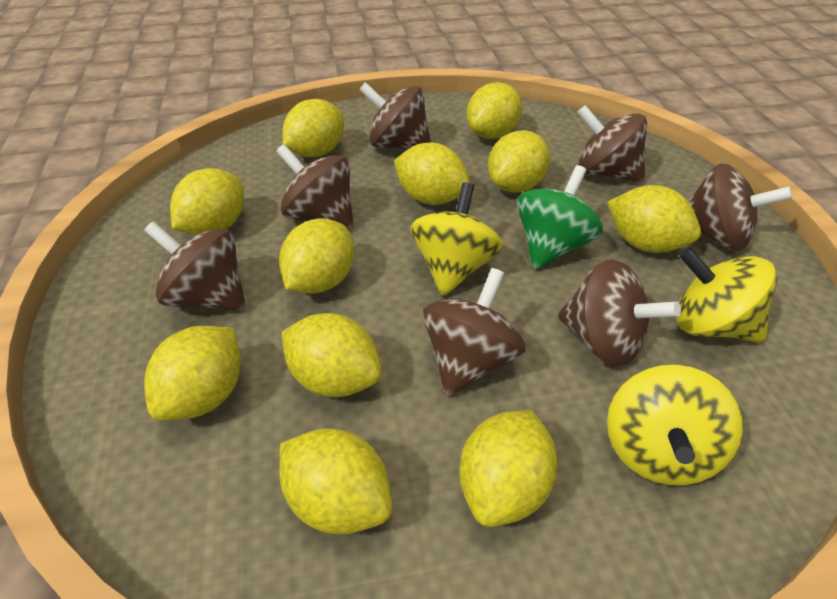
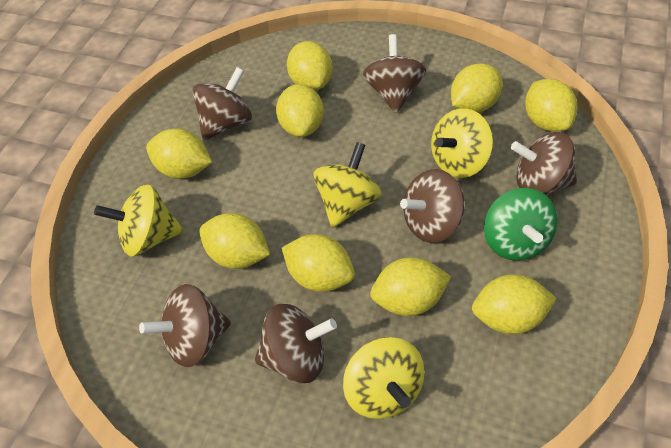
brown spinning top: [144,221,246,311] [276,144,353,230] [359,82,431,149] [423,268,526,396] [557,259,681,366] [577,105,647,182] [688,163,793,251] = 7 -> [139,284,231,367] [192,67,252,141] [254,304,337,383] [363,34,426,113] [400,169,465,243] [511,132,577,195] = 6
yellow lemon: [144,326,241,421] [170,168,244,235] [279,218,354,294] [279,428,392,535] [282,313,382,397] [283,99,344,157] [394,142,470,205] [459,411,558,527] [466,82,522,139] [488,130,550,192] [607,185,701,253] = 11 -> [146,129,212,179] [199,213,270,269] [276,84,324,137] [282,234,355,292] [287,41,333,90] [370,257,451,316] [451,63,503,113] [472,274,557,334] [525,79,578,132] = 9
yellow spinning top: [410,182,503,296] [607,365,743,485] [676,247,777,343] = 3 -> [94,185,184,257] [313,142,381,228] [343,337,424,419] [431,108,493,178] = 4

